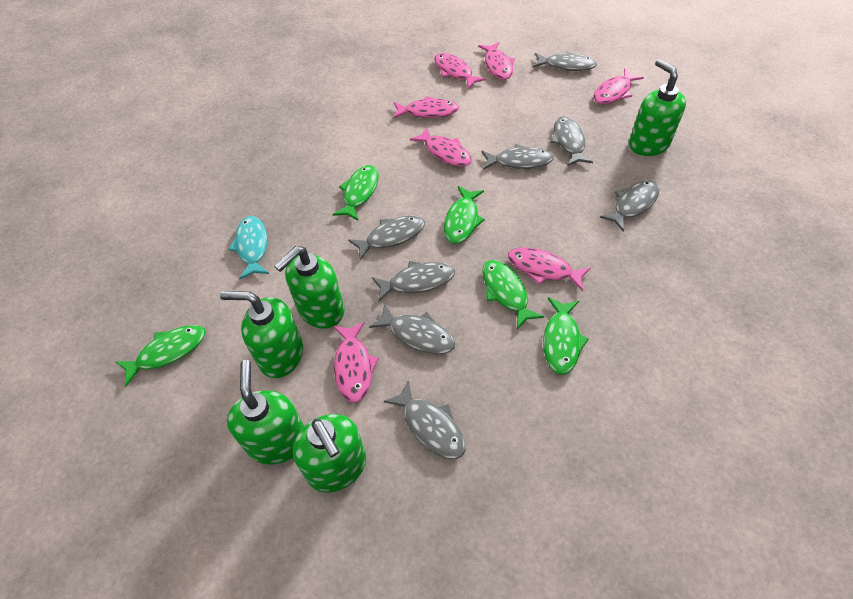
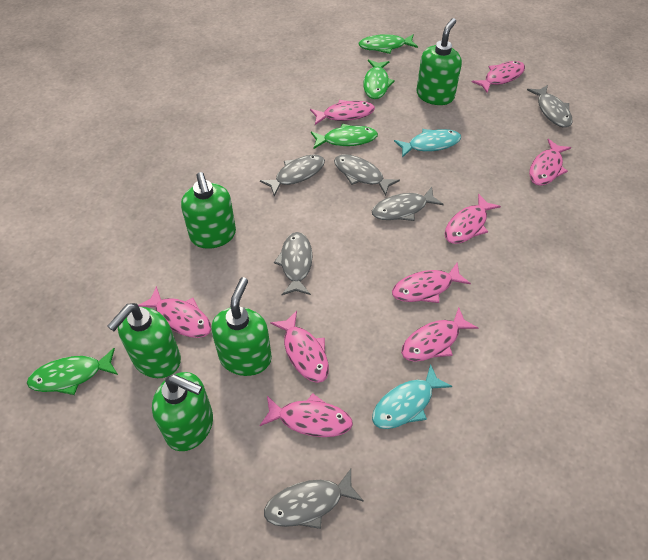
green fish: [115,325,205,386] [333,165,379,221] [444,186,485,244] [482,260,544,329] [543,297,589,375] = 5 -> [27,348,118,395] [311,124,378,149] [358,34,418,54] [363,59,395,99] = 4
grey fish: [348,216,425,260] [369,304,455,354] [372,261,455,302] [383,380,465,459] [482,144,554,170] [533,51,597,71] [551,116,593,166] [600,180,659,232] = 8 -> [260,154,325,196] [264,469,364,529] [274,232,313,295] [334,154,400,196] [372,187,444,221] [527,85,572,128] = 6
pink fish: [333,322,379,403] [393,96,459,118] [410,127,472,167] [434,53,486,89] [478,42,515,80] [508,247,591,291] [594,68,644,104] = 7 -> [138,286,211,338] [260,393,353,437] [270,311,329,383] [310,100,375,125] [392,263,471,303] [401,307,478,362] [445,194,501,244] [472,61,525,93] [529,139,572,186] = 9
turquoise fish: [228,216,269,280] = 1 -> [372,364,452,429] [394,129,461,158] = 2

